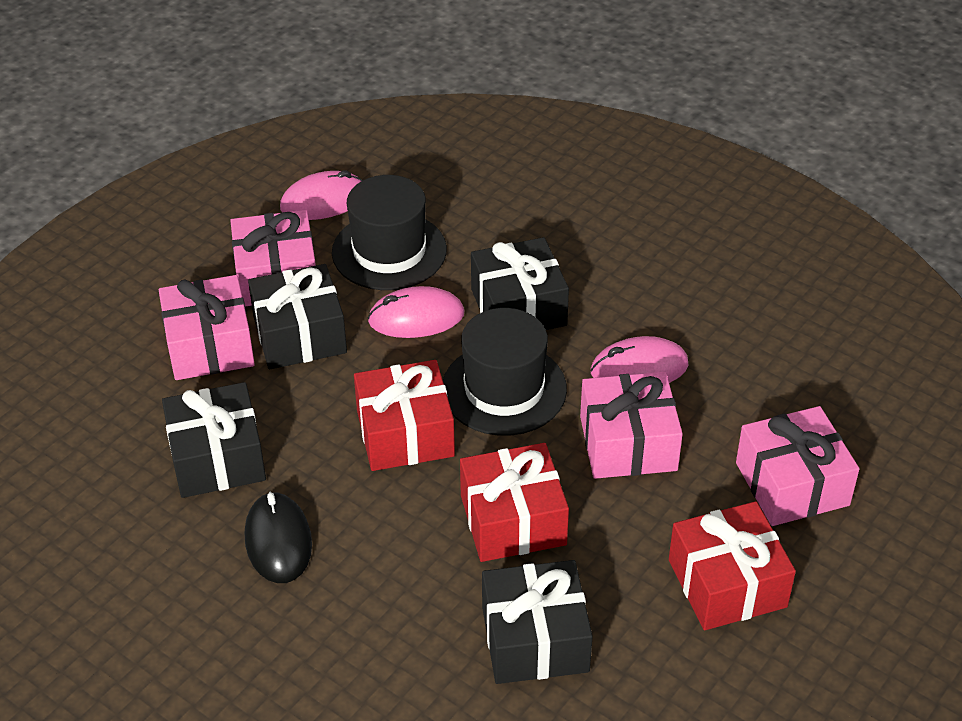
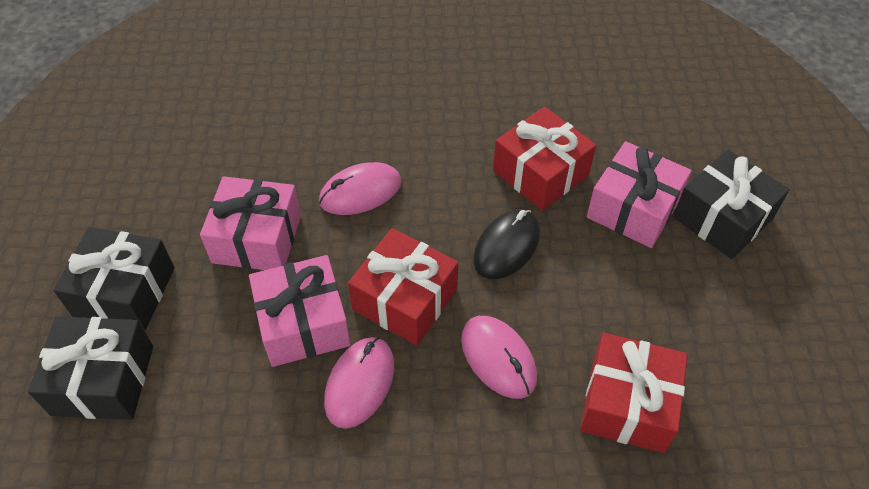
black gift: [162,382,266,498] [248,264,347,369] [471,237,569,330] [482,560,593,684] = 4 -> [28,316,153,420] [53,227,175,331] [673,149,790,259] = 3
black hat: [332,175,447,290] [443,308,567,436] = 2 -> none = 0
pink gift: [159,275,255,380] [230,210,316,306] [580,372,683,479] [736,406,859,526] = 4 -> [200,176,301,270] [249,255,351,367] [587,141,692,248] = 3

